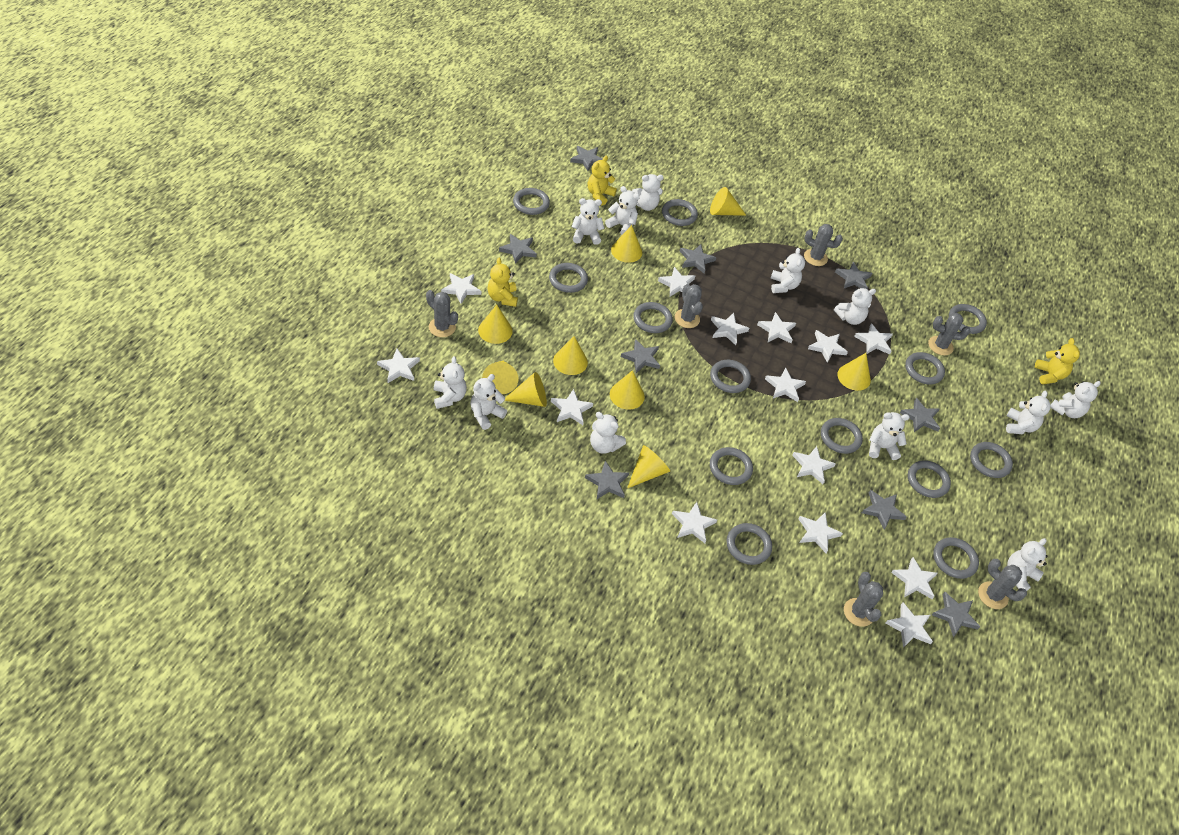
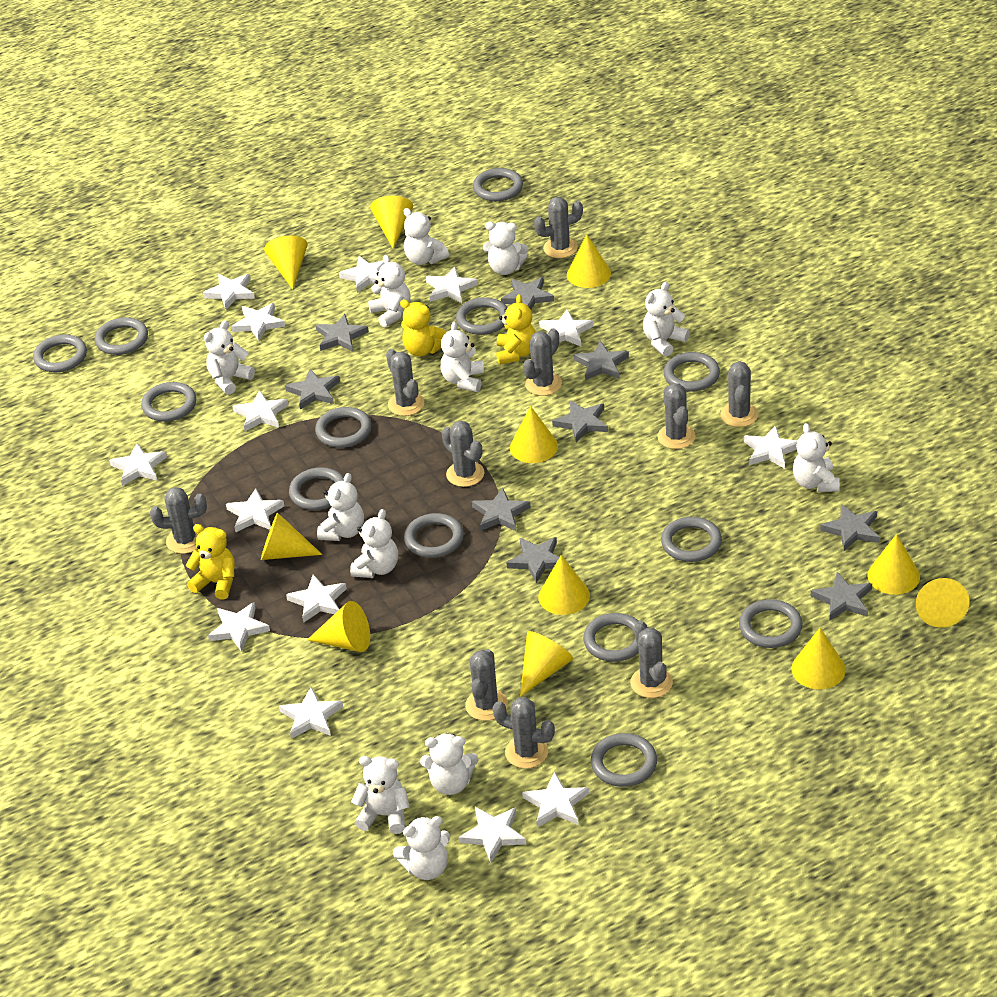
grey cactus: [426,290,458,337] [674,284,703,328] [804,224,843,266] [844,572,883,627] [928,313,970,355] [978,559,1027,609] = 6 -> [150,487,207,554] [386,349,425,416] [442,421,484,487] [465,649,508,721] [493,697,555,769] [523,328,562,396] [534,197,583,258] [630,621,673,698] [657,383,696,449] [721,361,758,427] = 10
yellow cone: [478,305,513,344] [482,361,519,394] [504,372,547,407] [553,336,588,375] [610,370,645,410] [611,225,642,263] [627,445,670,489] [710,187,746,216] [837,353,871,391] = 9 -> [261,512,323,560] [264,236,308,290] [307,601,370,652] [370,196,413,249] [510,406,558,463] [520,631,573,697] [538,555,590,615] [567,234,611,288] [791,628,846,689] [868,534,920,595] [916,578,969,628] = 11

